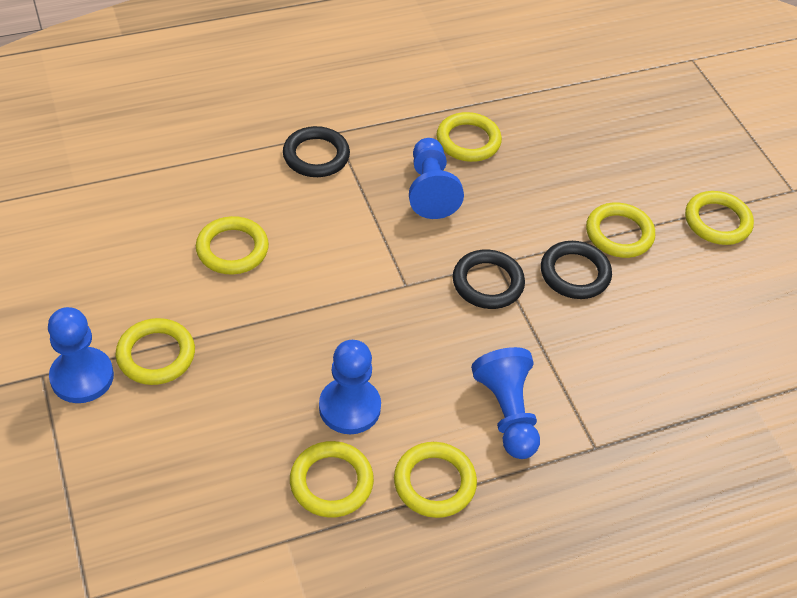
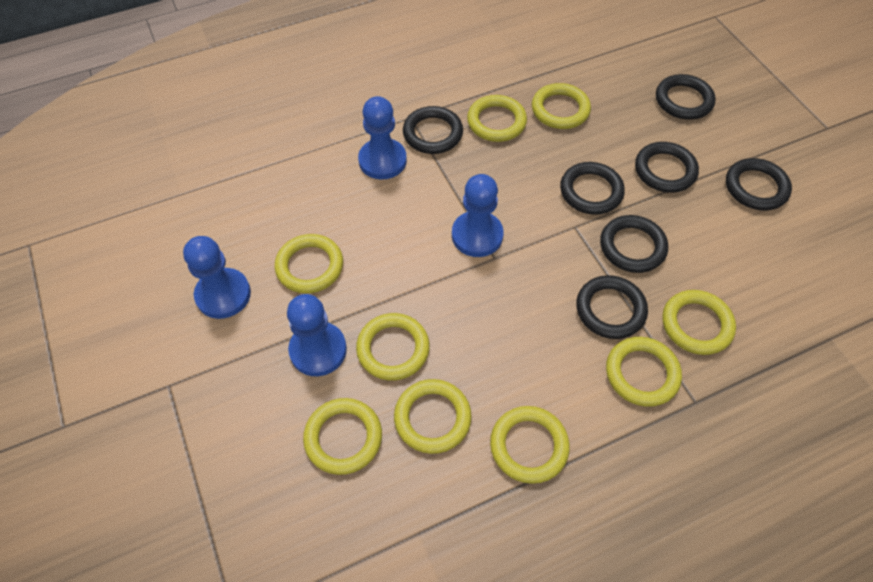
black ring: [283,126,350,177] [453,249,525,309] [541,241,612,299] = 3 -> [403,106,463,154] [560,162,625,215] [576,275,648,339] [600,215,668,273] [635,142,699,193] [656,74,716,120] [726,158,792,211] = 7
yellow ring: [116,318,195,385] [196,216,269,275] [290,441,374,518] [394,442,477,518] [437,112,502,162] [586,203,655,258] [685,191,754,245] = 7 -> [275,234,343,294] [303,398,382,475] [356,313,430,381] [394,379,472,454] [467,95,527,142] [490,406,570,484] [532,83,591,129] [606,337,682,407] [662,290,736,355] = 9

